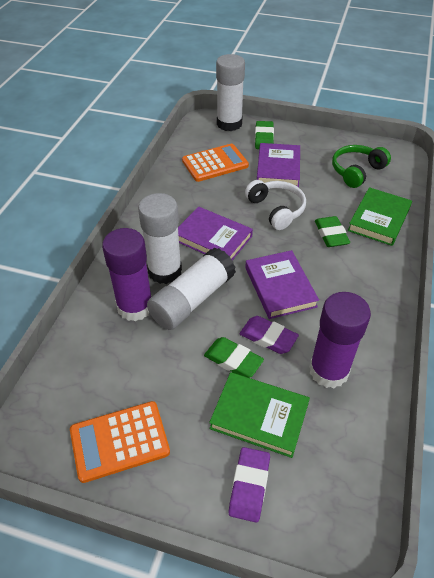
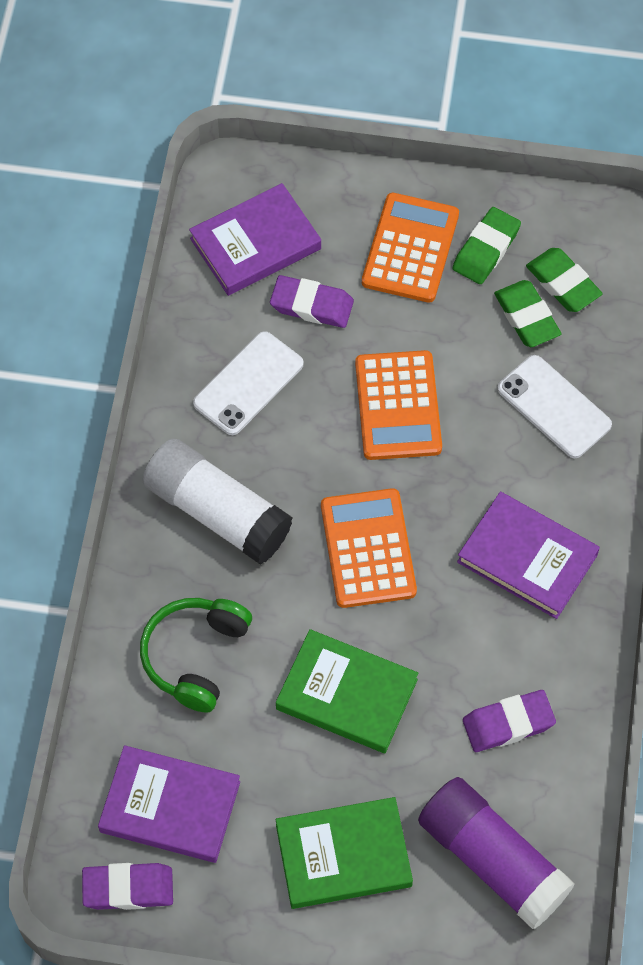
orange calculator: [70,401,170,483] [182,144,249,182] = 2 -> [321,488,417,608] [355,350,442,460] [362,193,459,303] = 3
purple eraser: [228,447,270,523] [240,316,299,354] = 2 -> [82,863,173,910] [270,275,354,328] [463,690,556,752] = 3
purple glue stick: [102,228,151,321] [309,292,371,388] = 2 -> [418,777,575,929] = 1
white glue stick: [138,193,182,284] [147,248,236,330] [216,54,245,131] = 3 -> [142,438,293,565] = 1
white headphones: [245,180,306,230] = 1 -> none = 0
white phone: none = 0 -> [193,331,304,435] [498,355,612,458] = 2

